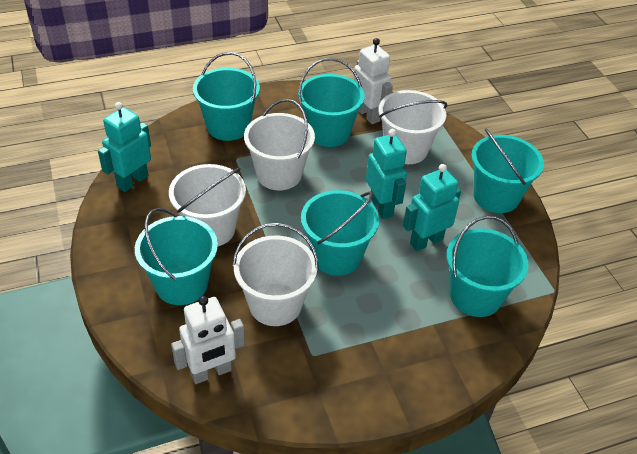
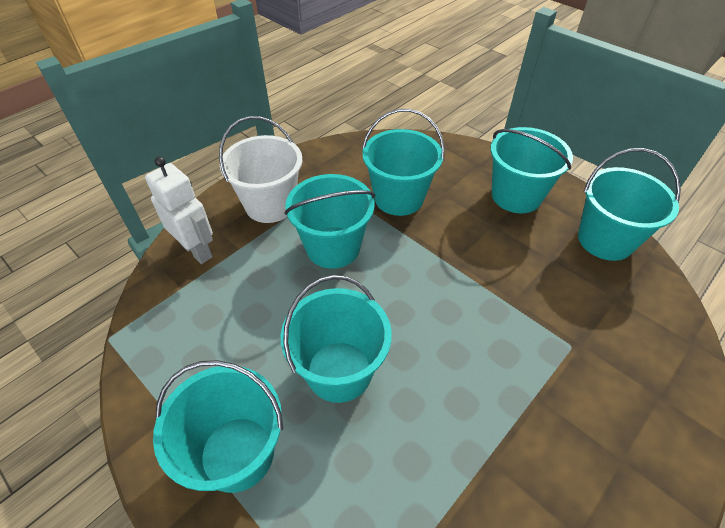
turquoise robot: [98,102,151,192] [366,129,407,219] [403,164,461,251] = 3 -> none = 0
white bucket: [169,164,246,246] [233,223,319,326] [244,99,315,190] [379,90,447,164] = 4 -> [219,116,302,223] = 1
white robot: [171,296,245,384] [353,38,393,124] = 2 -> [145,156,213,264] = 1

